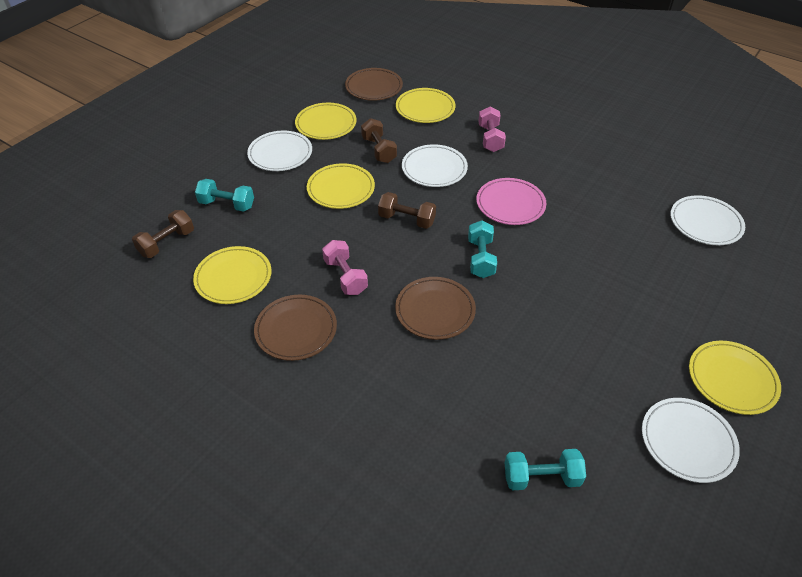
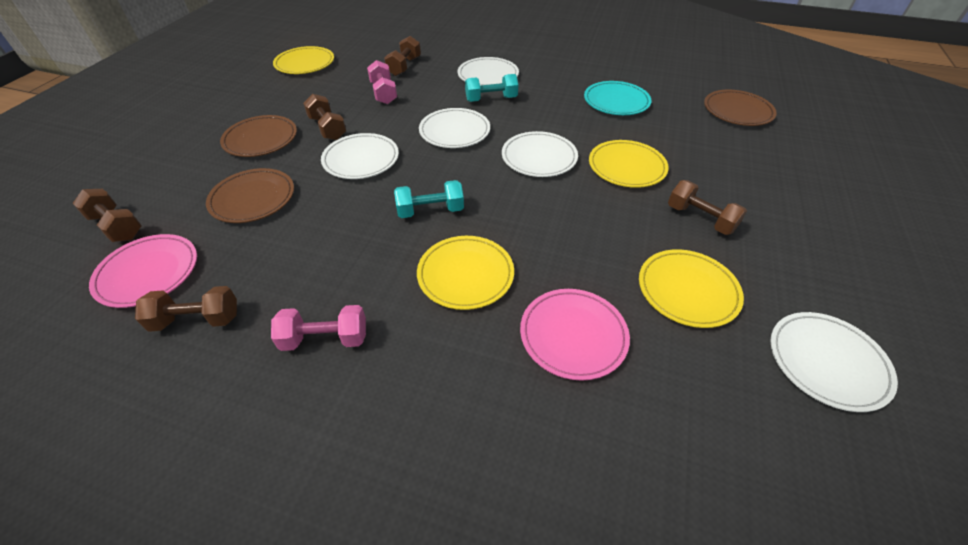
brown dumbbell: [132,210,194,258] [361,118,397,163] [378,192,436,229] = 3 -> [73,189,142,242] [135,286,237,332] [303,94,346,140] [384,36,421,76] [668,180,747,235] = 5
pink plate: [476,178,546,225] = 1 -> [89,234,197,308] [520,289,630,381] = 2
turquoise dumbbell: [195,179,254,212] [468,220,497,278] [505,449,586,490] = 3 -> [394,180,464,218] [465,74,518,102] = 2
turquoise plate: none = 0 -> [584,81,651,115] = 1
white plate: [247,131,312,171] [402,144,468,187] [642,398,740,483] [670,195,745,245] = 4 -> [321,133,399,179] [419,108,490,148] [458,57,519,85] [502,131,578,177] [770,312,898,412] = 5
yellow plate: [193,246,272,304] [295,103,357,140] [307,163,375,209] [396,88,455,123] [689,341,781,415] = 5 -> [273,46,334,74] [417,236,514,310] [589,140,669,188] [639,249,744,328] = 4

